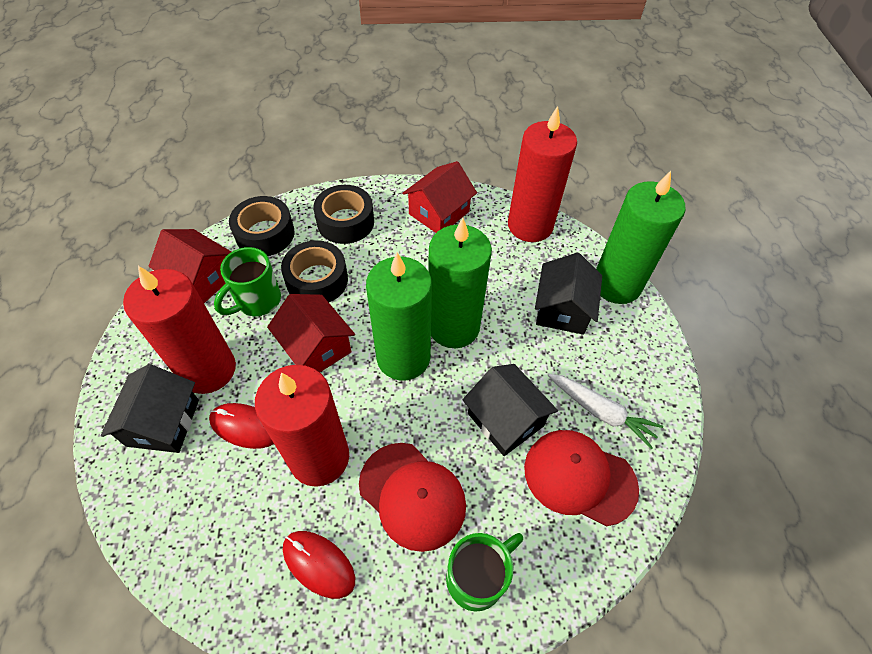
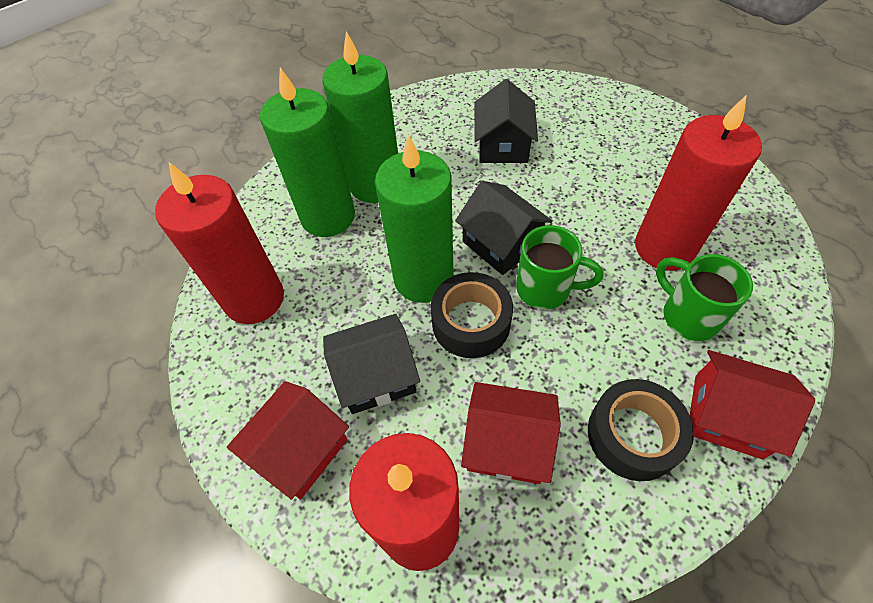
black tape: [229,196,295,256] [281,240,348,302] [313,185,374,244] = 3 -> [431,272,513,358] [588,379,694,481] = 2
red cap: [359,443,466,552] [524,430,639,526] = 2 -> none = 0
red mouse: [209,403,274,449] [283,531,355,599] = 2 -> none = 0
white carrot: [548,374,663,449] = 1 -> none = 0

